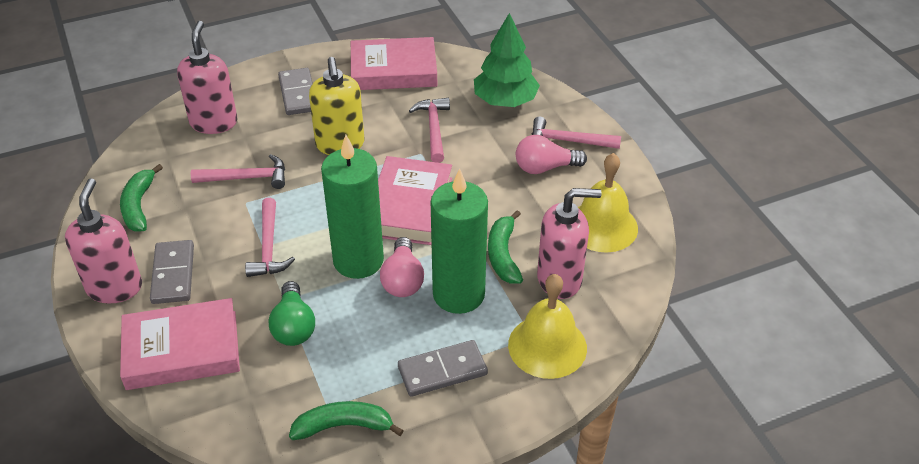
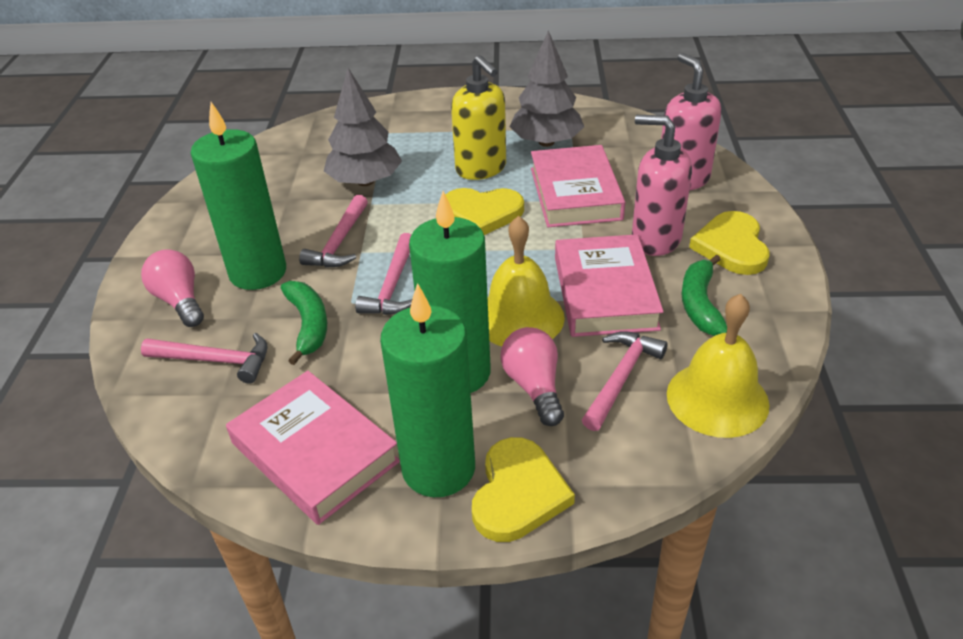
green banana: [120,164,163,232] [289,401,404,440] [488,210,523,283] = 3 -> [281,281,327,365] [681,255,727,336] = 2
green candle: [321,135,384,279] [431,168,488,314] = 2 -> [191,102,286,290] [380,283,475,497] [409,191,491,393] = 3
green light bulb: [269,281,315,346] = 1 -> none = 0
green tree: [474,13,540,107] = 1 -> none = 0
grey domino: [150,240,194,304] [278,68,313,115] [398,340,488,397] = 3 -> none = 0
grey tree: none = 0 -> [324,68,402,186] [510,30,584,147] = 2
pink soap dispenser: [65,178,142,304] [177,21,237,134] [537,188,602,299] = 3 -> [632,115,692,256] [661,53,722,191] = 2
yellow heart: none = 0 -> [446,188,524,235] [472,437,575,542] [689,211,769,275] = 3

